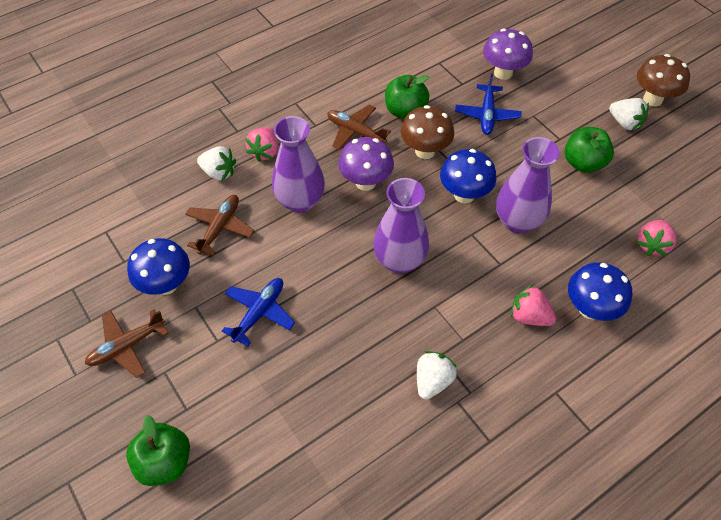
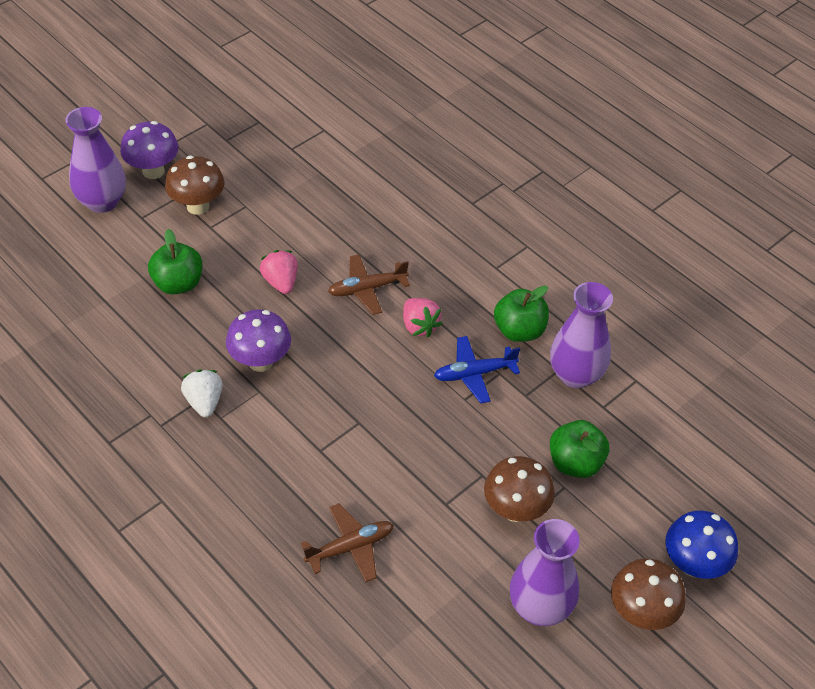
blue mushroom: [127,238,190,295] [440,149,496,204] [568,262,632,321] = 3 -> [665,510,738,579] = 1
blue plane: [222,278,295,347] [455,74,521,135] = 2 -> [434,336,520,403] = 1
brown mushroom: [401,105,454,159] [637,54,690,107] = 2 -> [165,155,225,215] [484,456,555,522] [611,558,686,630] = 3
brown plane: [85,309,169,378] [185,195,254,256] [327,105,391,150] = 3 -> [301,503,394,582] [328,254,410,315] = 2
pink strawberry: [245,127,278,162] [511,285,556,326] [636,220,677,256] = 3 -> [260,250,298,294] [403,298,442,337] = 2
white strawberry: [197,146,236,180] [417,351,457,400] [609,98,649,130] = 3 -> [181,369,223,417] = 1

